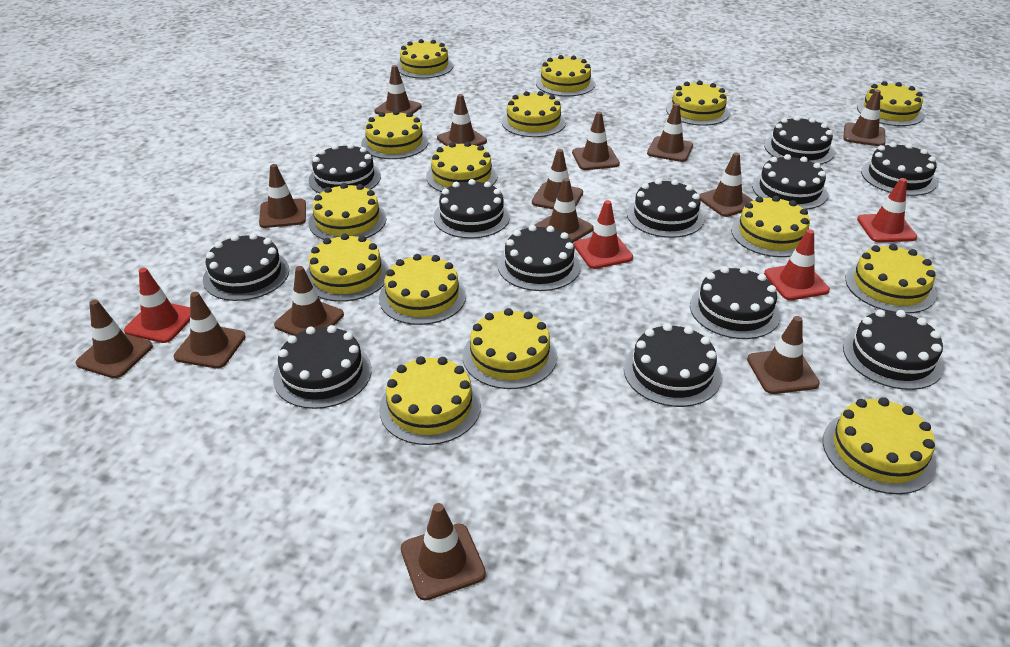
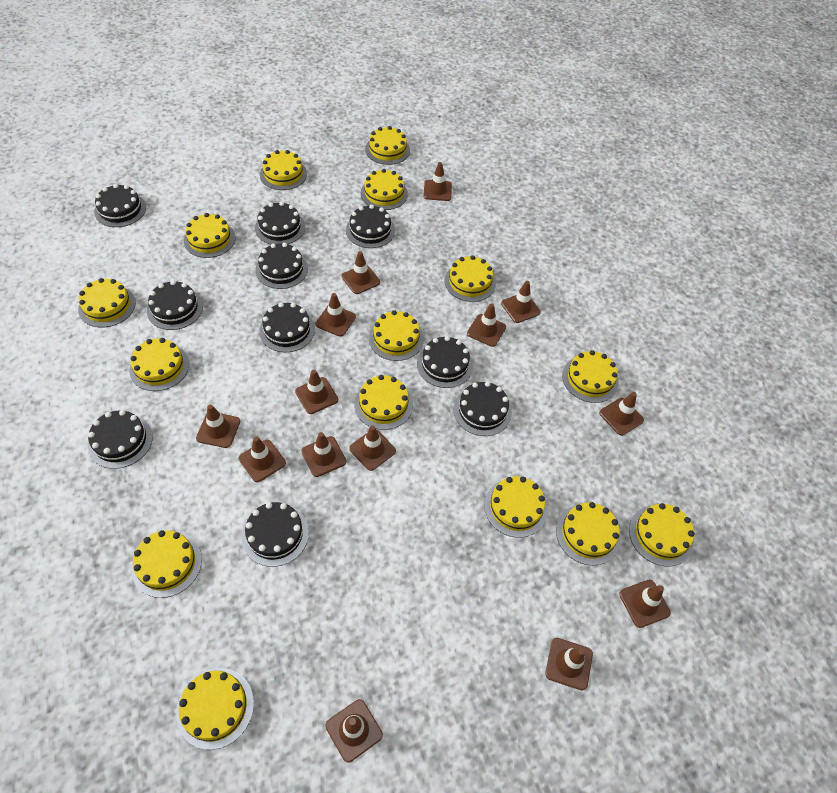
black cake: [203,233,289,301] [273,325,372,409] [308,143,381,194] [433,179,510,239] [498,225,581,291] [624,323,722,407] [627,179,705,238] [690,266,781,339] [752,154,828,210] [764,116,835,165] [843,310,944,390] [861,142,937,196] = 12 -> [88,410,153,469] [94,184,146,227] [147,280,203,330] [242,502,309,567] [255,202,305,244] [255,243,308,289] [259,302,315,352] [346,205,395,248] [417,336,473,388] [454,381,512,436] = 10
red traffic cone: [124,268,190,343] [574,200,633,269] [764,229,830,300] [857,178,917,242] = 4 -> none = 0

